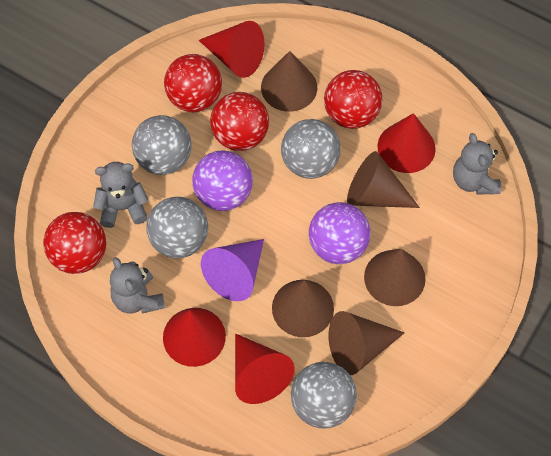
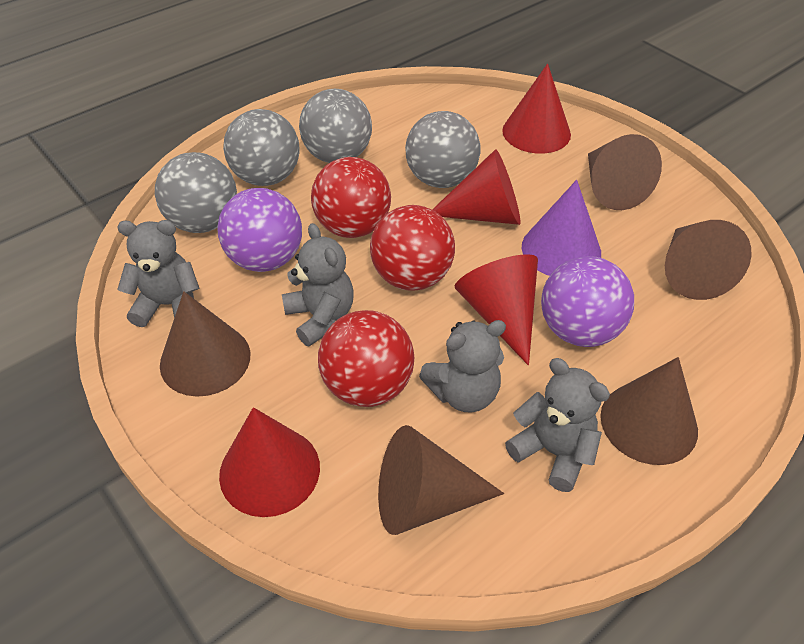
grey teddy bear: [93,162,148,228] [110,257,165,314] [453,133,501,195] = 3 -> [117,220,199,327] [282,223,354,346] [419,320,506,413] [505,358,610,492] = 4
red ball: [43,212,106,274] [164,54,222,112] [210,92,269,151] [324,70,383,129] = 4 -> [311,157,391,238] [318,310,414,407] [370,205,455,291] = 3

